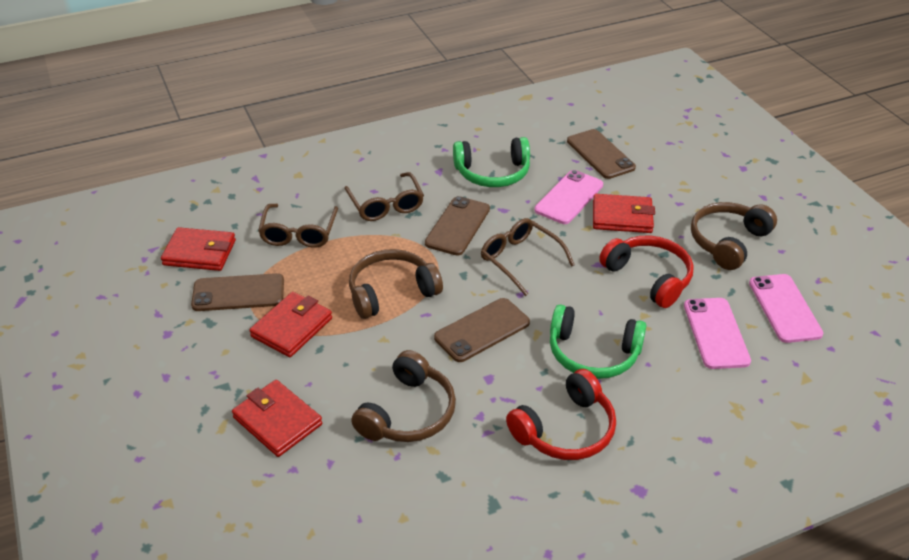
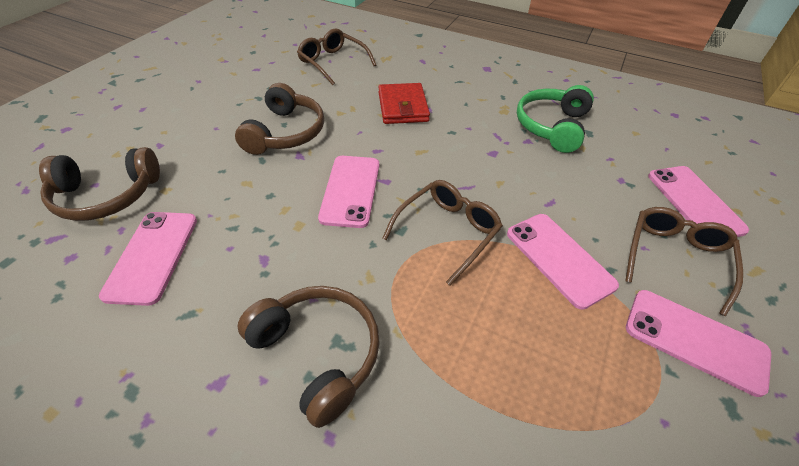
brown phone: [191,273,284,311] [425,196,490,256] [434,298,530,362] [567,129,636,179] = 4 -> none = 0
green headphones: [453,137,530,187] [550,304,646,379] = 2 -> [517,85,594,153] = 1
pink phone: [534,170,603,224] [684,298,751,369] [749,274,823,343] = 3 -> [99,212,197,306] [318,156,379,228] [507,214,619,310] [626,290,771,397] [648,166,749,237] = 5
red headphones: [506,369,616,460] [599,236,694,308] = 2 -> none = 0
red wallet: [161,227,236,271] [232,380,322,457] [249,292,332,357] [593,194,655,233] = 4 -> [378,83,430,124] = 1

